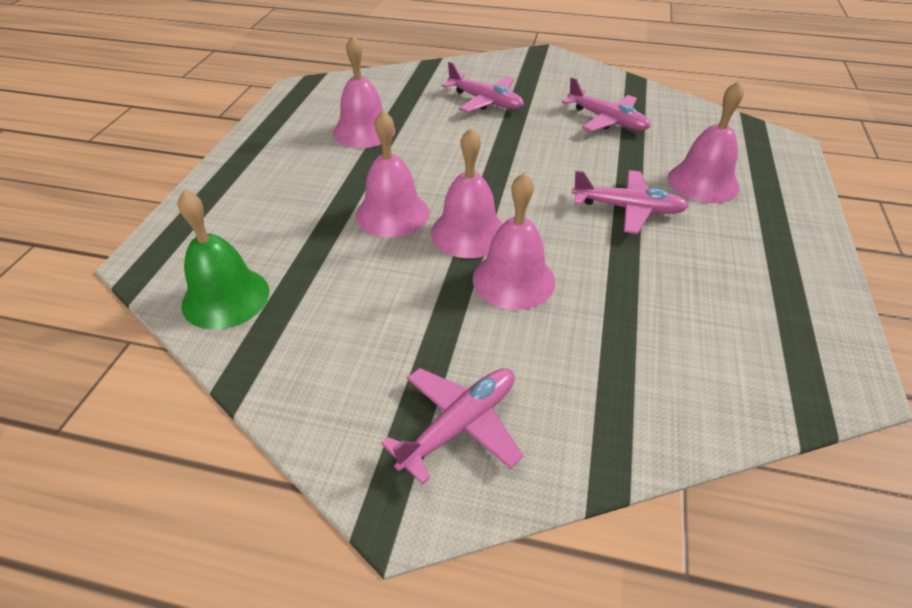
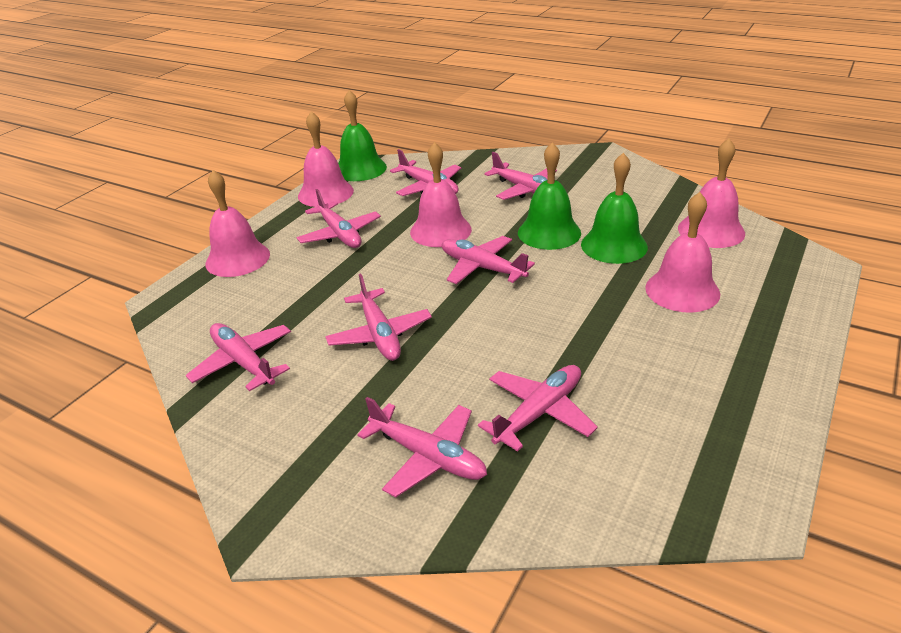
green bell: [178,190,269,329] = 1 -> [338,90,387,181] [518,142,581,250] [581,153,648,264] = 3
pink plane: [381,368,523,485] [442,62,524,113] [562,77,651,132] [572,170,689,234] = 4 -> [186,323,291,391] [297,189,381,248] [325,273,432,361] [357,397,487,497] [390,149,461,196] [442,236,535,284] [478,365,598,452] [484,152,557,200] = 8

